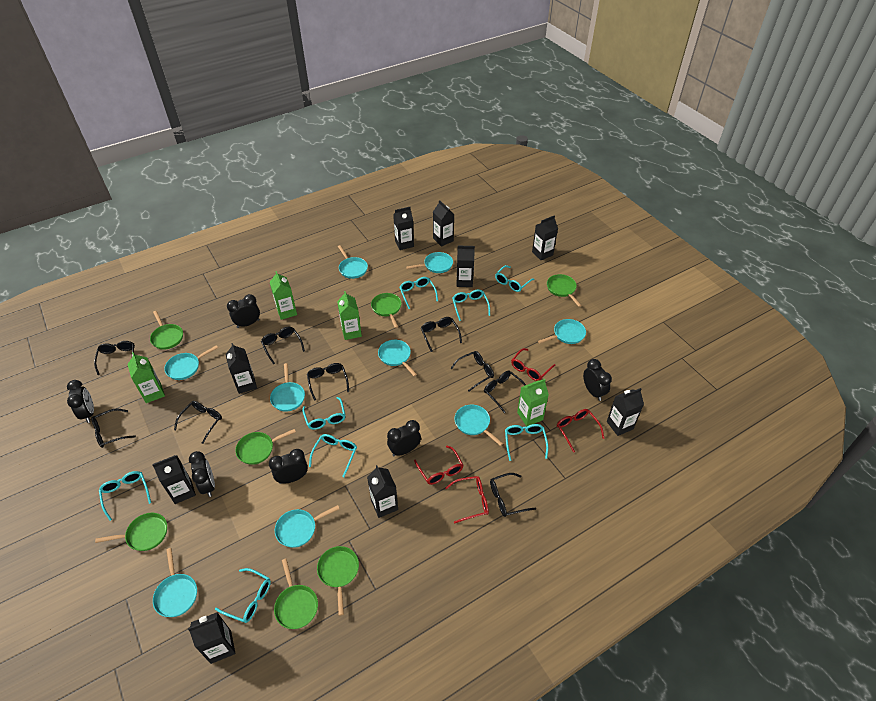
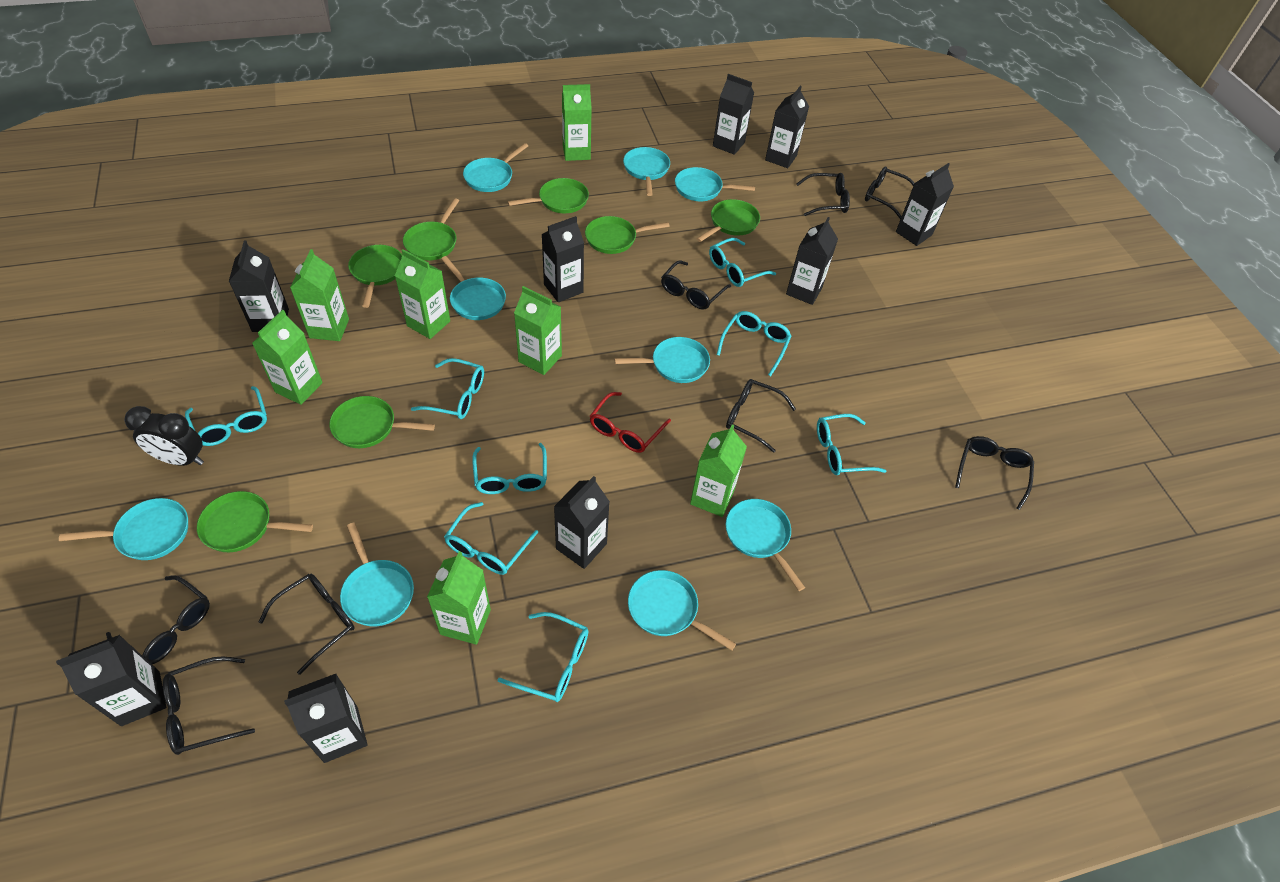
black clock: [67,380,94,423] [189,451,215,497] [227,294,260,328] [269,449,308,484] [387,420,421,456] [583,359,612,401] = 6 -> [124,406,204,466] = 1
black glasses: [91,408,136,448] [94,341,135,375] [174,401,222,444] [261,327,305,364] [307,363,349,401] [421,317,462,352] [450,351,494,392] [484,371,526,413] [490,473,536,517] = 9 -> [106,576,210,664] [163,656,255,755] [259,574,355,675] [661,260,731,310] [726,379,796,453] [796,173,850,216] [865,167,914,219] [955,436,1034,510] = 8
green carton: [127,352,165,403] [270,271,297,320] [337,291,362,340] [517,379,549,427] = 4 -> [252,310,323,405] [290,249,349,341] [395,249,450,339] [427,551,491,645] [514,286,562,375] [562,84,592,161] [690,425,747,517] = 7
red glasses: [414,446,463,485] [445,476,489,524] [511,348,555,381] [557,409,605,452] = 4 -> [590,392,671,453] = 1

